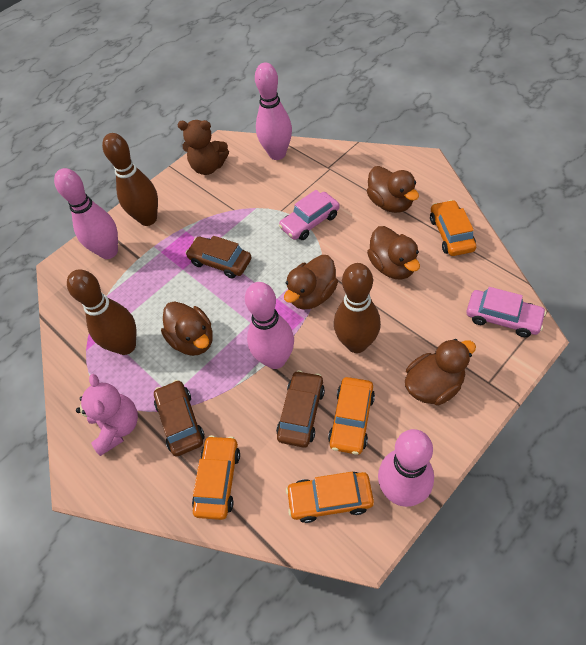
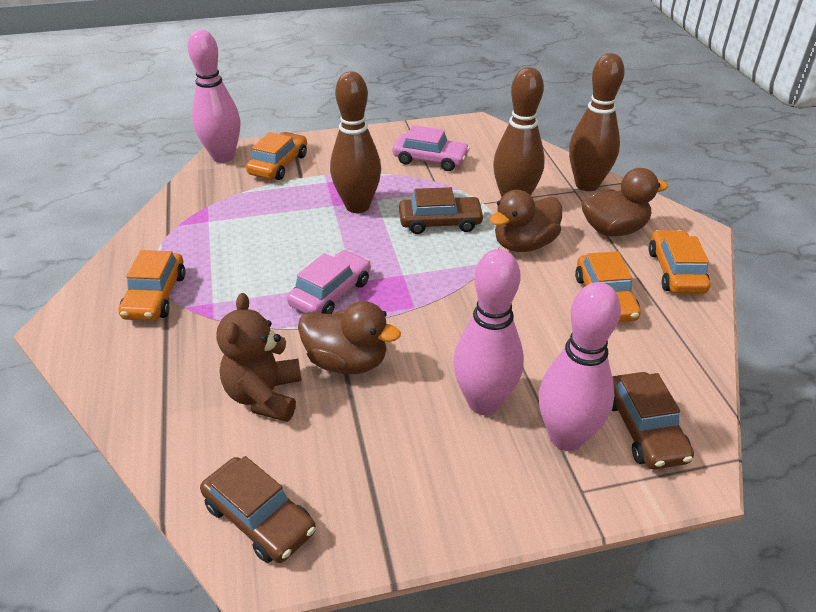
brown duck: [161,301,213,356] [284,255,338,310] [367,166,419,213] [367,226,420,280] [405,339,476,406] = 5 -> [298,301,401,374] [490,190,562,252] [581,168,668,236] = 3
pink bowling pin: [54,168,118,259] [245,282,294,369] [255,62,292,160] [378,429,434,507] = 4 -> [188,29,240,163] [453,249,524,415] [539,282,621,451] = 3
pink teddy bear: [76,374,138,456] = 1 -> none = 0

